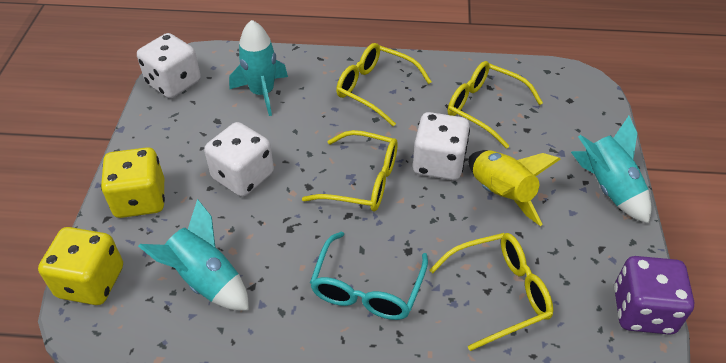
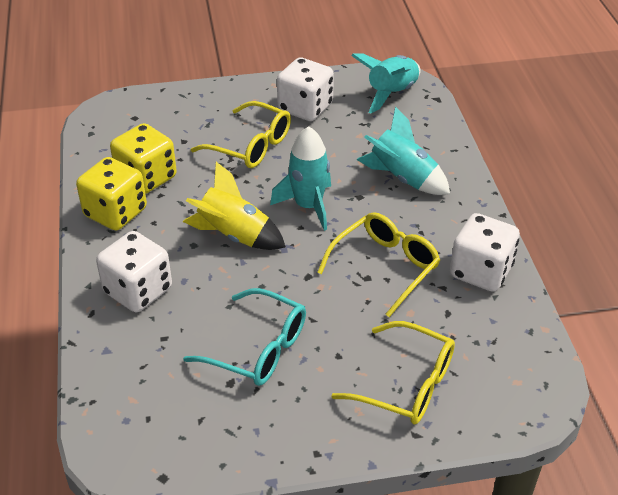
purple dice: [614,256,694,335] = 1 -> none = 0
yellow glasses: [302,130,398,211] [336,43,432,127] [430,233,553,351] [448,61,543,149] = 4 -> [190,101,291,168] [317,212,440,317] [331,321,455,425] = 3

